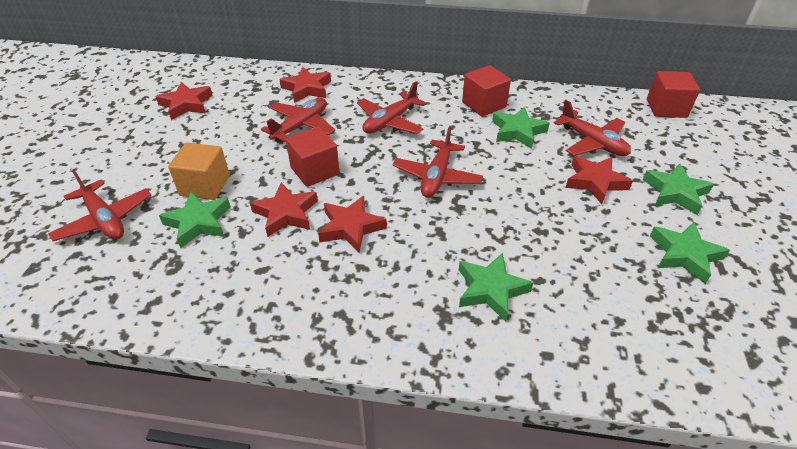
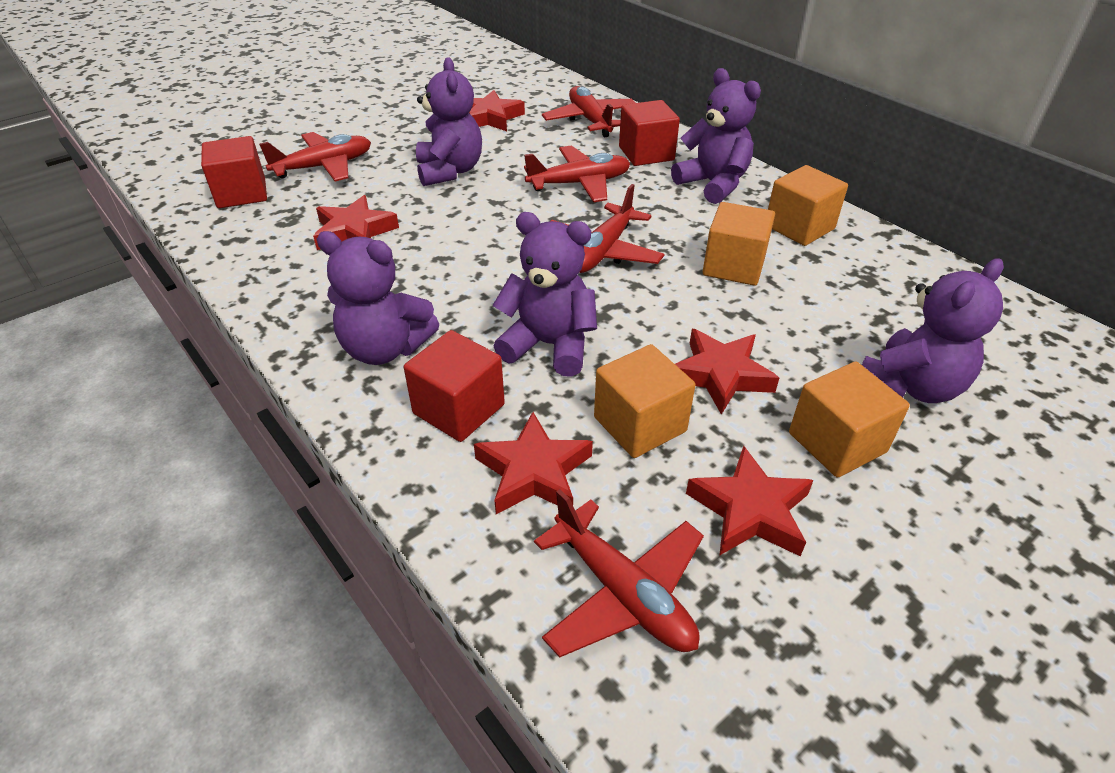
green star: [159,192,231,248] [459,253,533,322] [492,107,550,149] [643,163,714,215] [650,222,730,284] = 5 -> none = 0
orange cube: [168,143,230,200] = 1 -> [594,344,695,458] [703,202,775,286] [768,165,848,246] [789,362,910,478] = 4
purple teddy bear: none = 0 -> [317,231,439,365] [416,57,482,186] [492,212,597,376] [671,68,761,204] [862,258,1004,403] = 5

